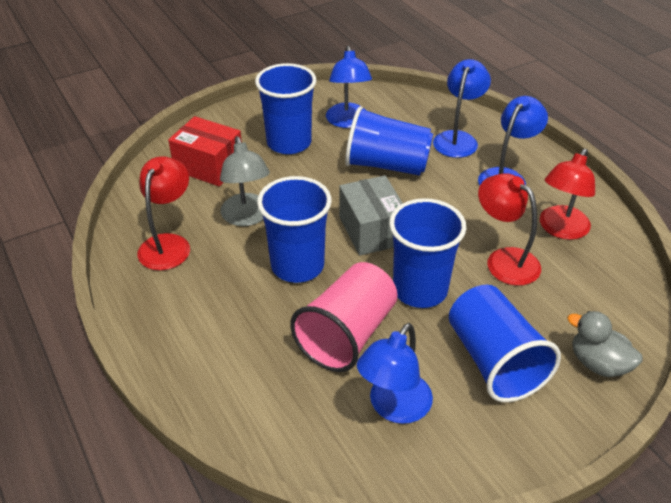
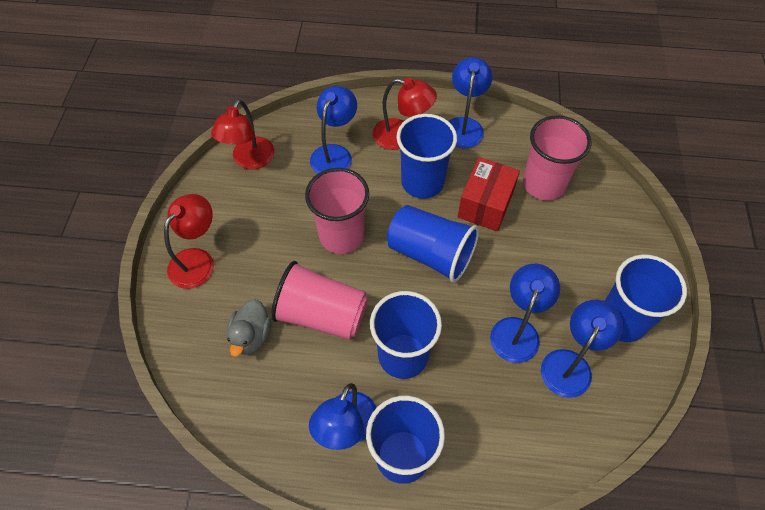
blue lamp: [326,46,372,128] [357,323,433,424] [433,59,491,158] [478,96,548,186] = 4 -> [309,383,376,450] [310,86,357,174] [449,57,493,148] [490,264,560,363] [541,300,623,398] = 5
grey box: [339,175,403,256] = 1 -> none = 0
grey lamp: [220,136,270,226] = 1 -> none = 0
pink cup: [290,262,398,372] = 1 -> [271,261,368,340] [305,168,369,254] [523,115,591,200] = 3

